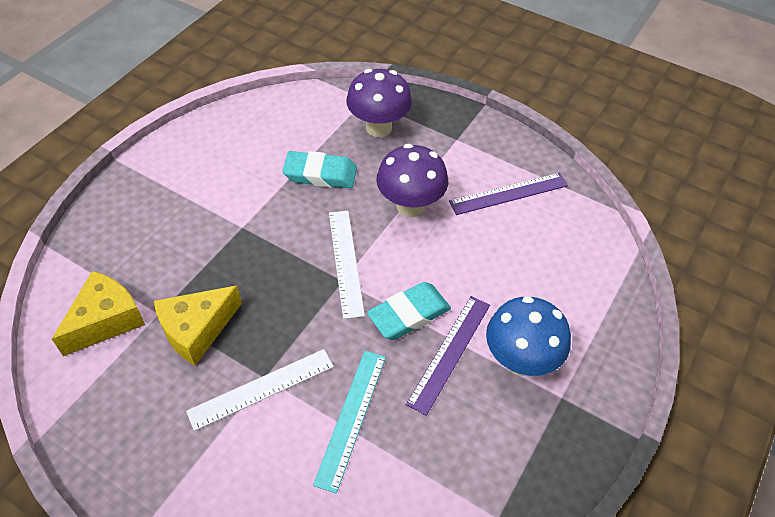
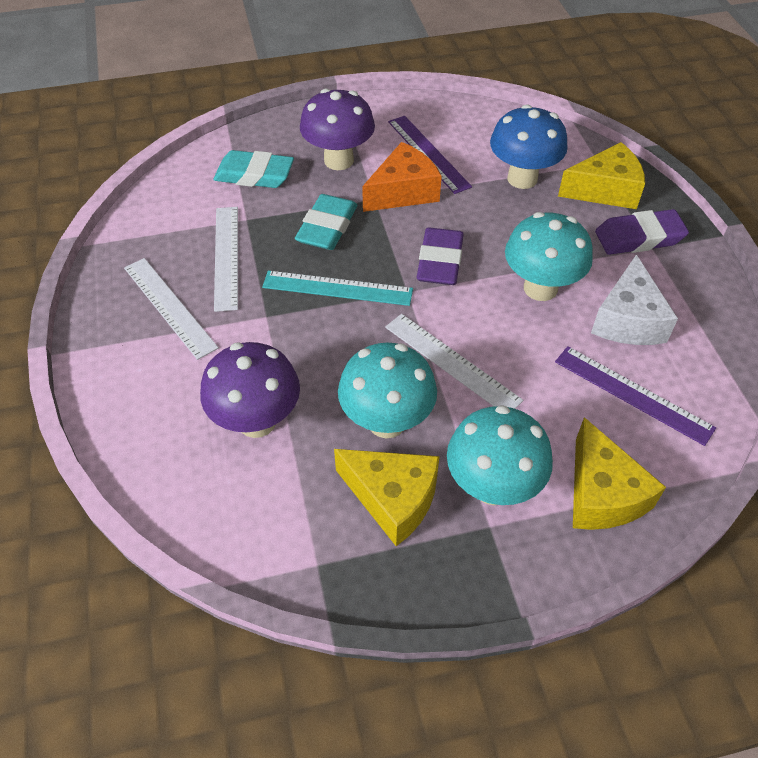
orange cheese: none = 0 -> [362,142,442,212] = 1
purple eraser: none = 0 -> [417,227,464,285] [595,209,689,255] = 2
turquoise mushroom: none = 0 -> [338,342,437,438] [447,405,553,505] [505,212,593,301] = 3
white cheese: none = 0 -> [591,254,678,345] = 1
white ruler: [186,349,334,431] [329,211,365,319] = 2 -> [124,258,219,360] [214,207,238,312] [385,314,523,409] = 3
yellow cheese: [52,271,145,356] [154,285,242,366] = 2 -> [334,449,440,546] [558,142,645,209] [573,417,666,530] = 3

